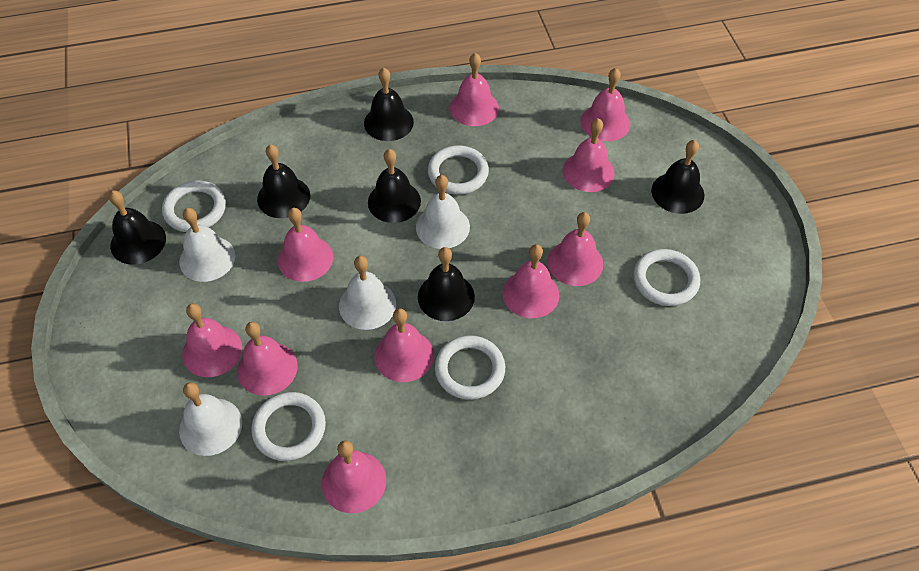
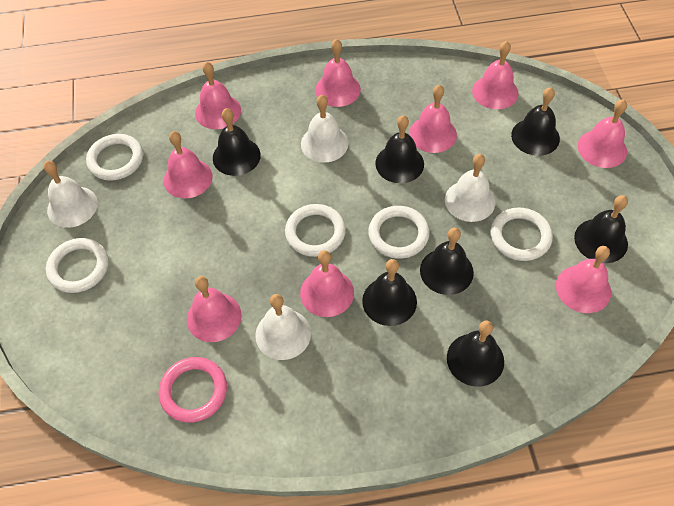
black bell: [109,190,166,265] [257,144,310,218] [364,68,414,141] [368,149,421,223] [418,247,475,321] [651,140,705,214] = 6 -> [213,108,261,176] [362,259,417,326] [375,115,424,183] [420,228,474,295] [447,320,504,387] [511,87,560,156] [574,195,628,263] = 7
pink bell: [182,303,242,377] [237,322,298,396] [278,208,333,282] [322,440,386,513] [374,308,434,382] [450,53,499,126] [502,244,559,318] [548,212,603,286] [563,118,615,192] [580,68,630,141] = 10 -> [164,131,212,198] [187,276,242,342] [195,62,241,129] [300,250,354,317] [315,39,361,107] [409,85,457,153] [472,41,518,109] [556,246,611,313] [578,99,627,168] = 9
pink ring: none = 0 -> [158,357,227,423] = 1

